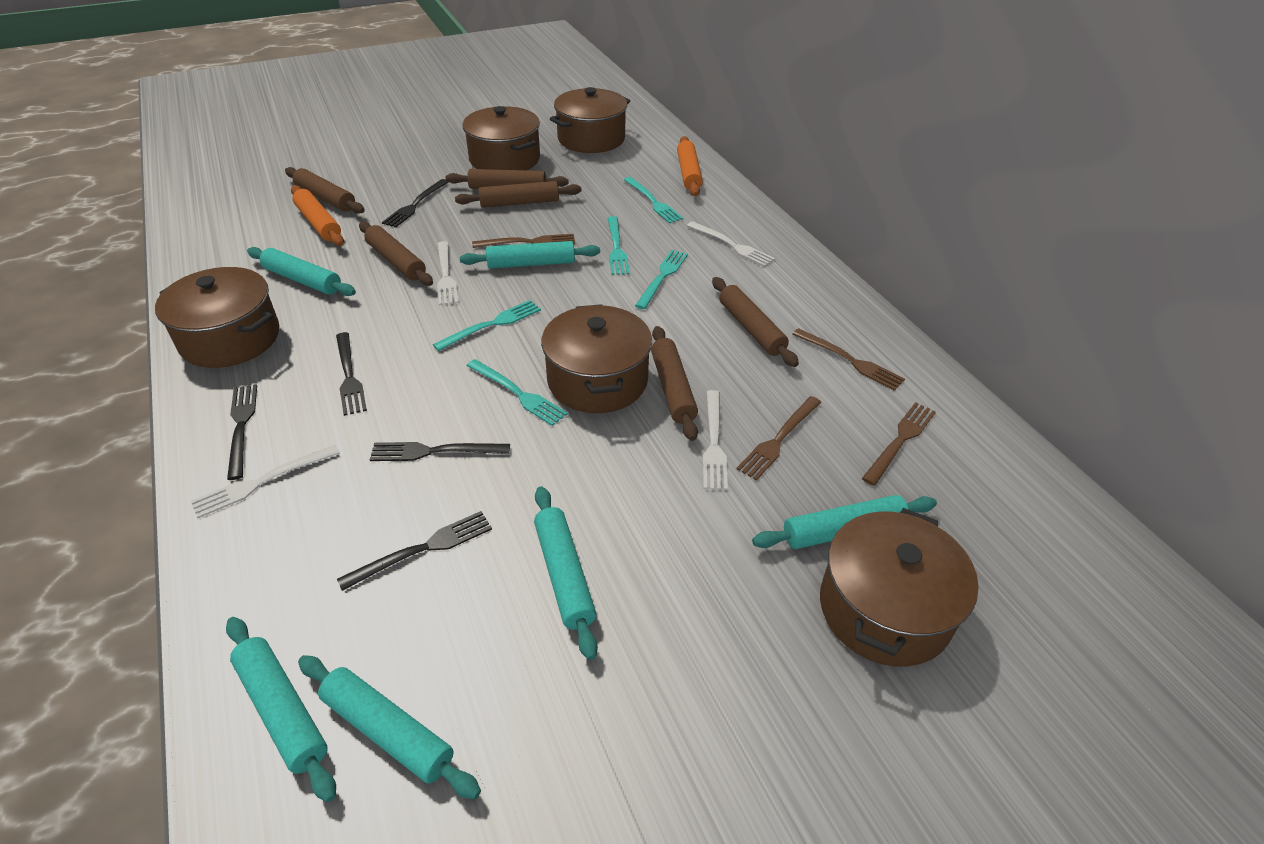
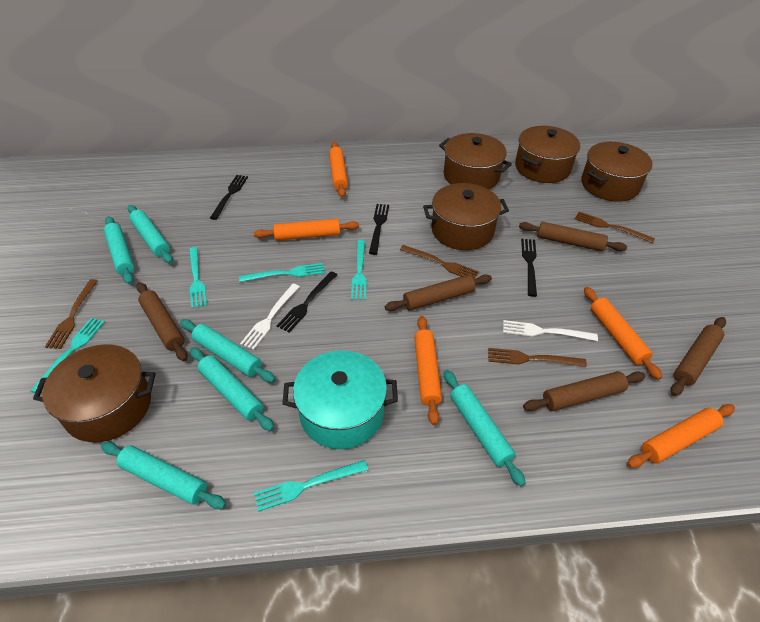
black fork: [227,384,257,480] [336,332,367,416] [337,511,492,591] [370,442,510,461] [382,179,448,228] = 5 -> [210,175,248,220] [277,272,337,332] [369,204,389,255] [521,239,537,297] = 4
brown rolling pin: [285,167,365,214] [359,221,433,286] [446,169,568,189] [455,181,581,208] [651,326,698,441] [712,277,799,367] = 6 -> [136,282,188,361] [385,275,492,311] [519,222,627,251] [523,371,646,411] [671,317,726,396] = 5
orange rolling pin: [291,185,344,246] [677,136,703,196] = 2 -> [254,219,359,241] [329,142,348,198] [414,316,442,425] [584,287,662,380] [627,404,735,468] = 5
turquoise pot: none = 0 -> [282,350,398,449] = 1
white fork: [191,445,340,518] [437,241,458,305] [687,221,775,267] [703,390,728,490] = 4 -> [240,284,300,350] [503,320,598,341] = 2

